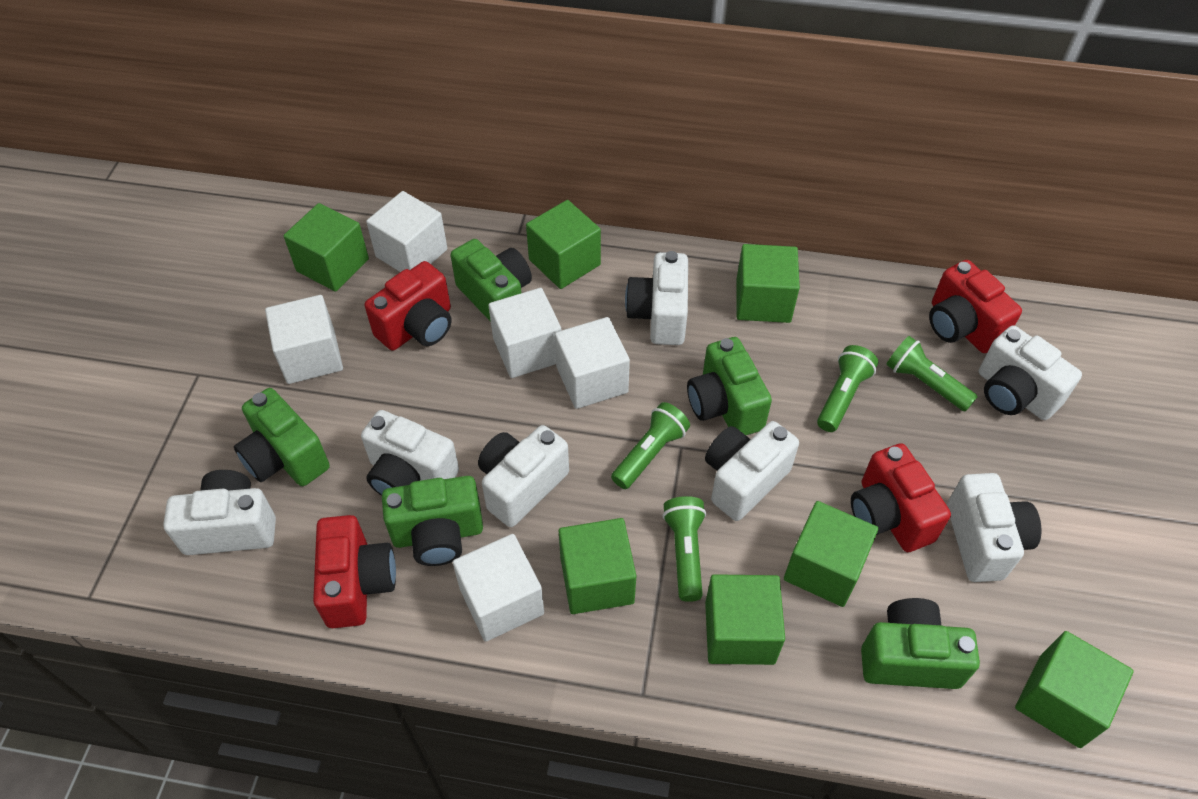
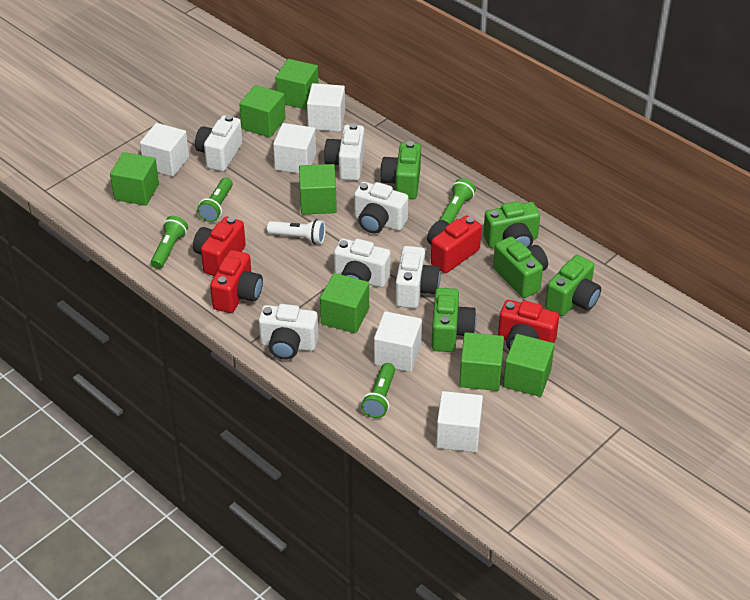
white camera: [163,470,276,555] [361,410,459,496] [478,425,569,527] [625,251,688,345] [705,421,799,521] [947,473,1041,582] [979,326,1082,420] = 7 -> [195,115,242,171] [258,304,318,360] [324,123,365,181] [334,239,391,288] [354,182,408,233] [395,246,441,308] = 6
white flashlight: none = 0 -> [267,219,325,244] = 1

